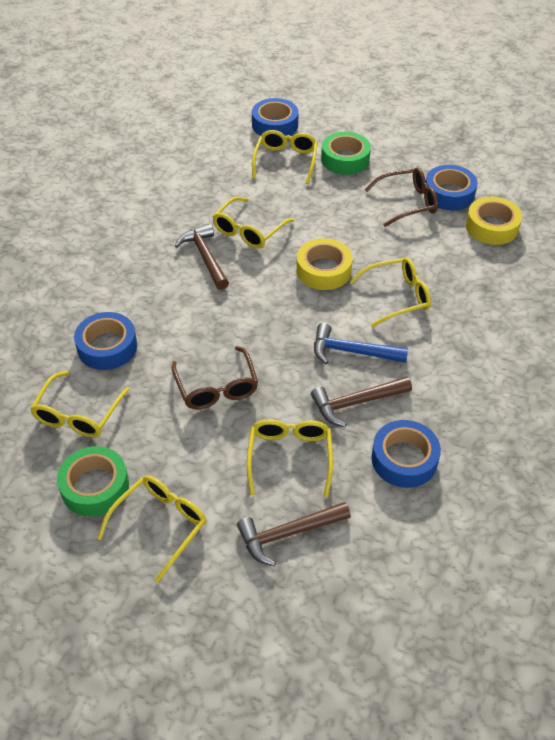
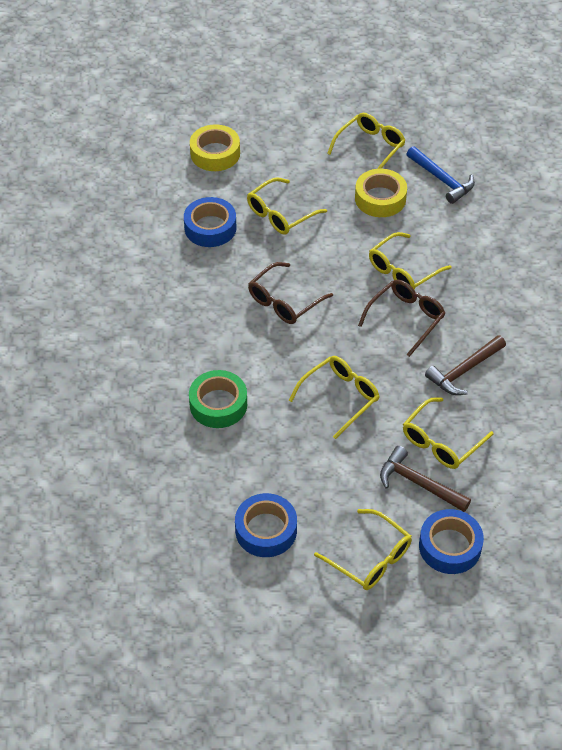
blue tape: [74,312,137,370] [252,98,299,136] [371,420,441,488] [426,165,477,211] = 4 -> [184,197,237,247] [235,493,297,557] [419,509,484,574] = 3
brown hammer: [175,224,229,290] [237,502,351,566] [311,376,412,427] = 3 -> [380,446,471,512] [425,335,506,395] = 2
green tape: [57,446,129,517] [321,132,371,175] = 2 -> [189,370,247,428] = 1

